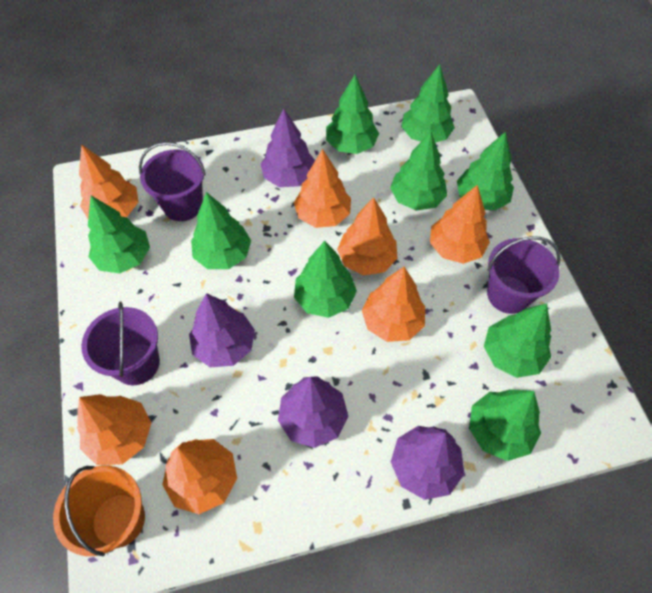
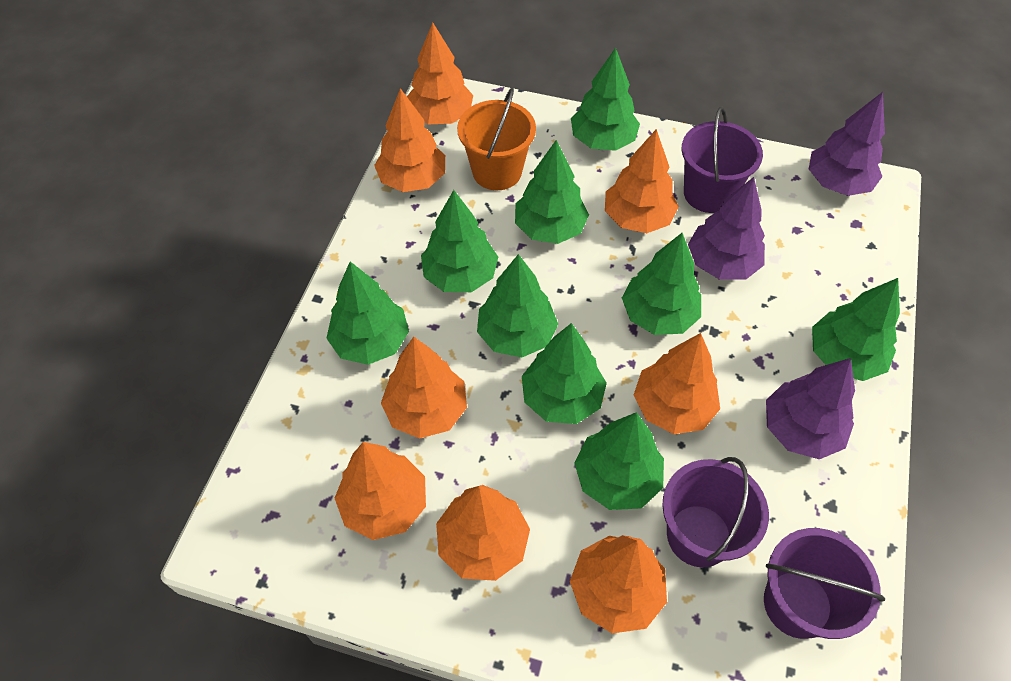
orange tree: [77,394,151,465] [79,144,139,218] [162,439,237,514] [294,149,351,228] [337,197,397,276] [362,267,425,342] [430,185,490,264] = 7 -> [335,442,426,540] [374,88,445,192] [381,337,467,438] [407,23,473,125] [436,485,530,581] [570,535,667,634] [605,129,679,233] [634,333,720,434] = 8
purple tree: [189,293,255,367] [261,108,315,187] [278,376,348,448] [391,426,464,500] = 4 -> [688,177,765,279] [766,358,855,459] [809,92,885,196] = 3

